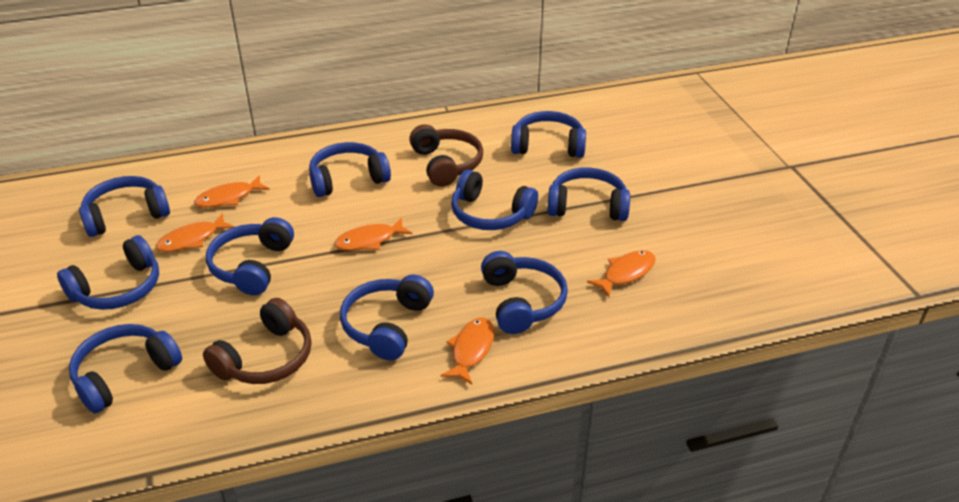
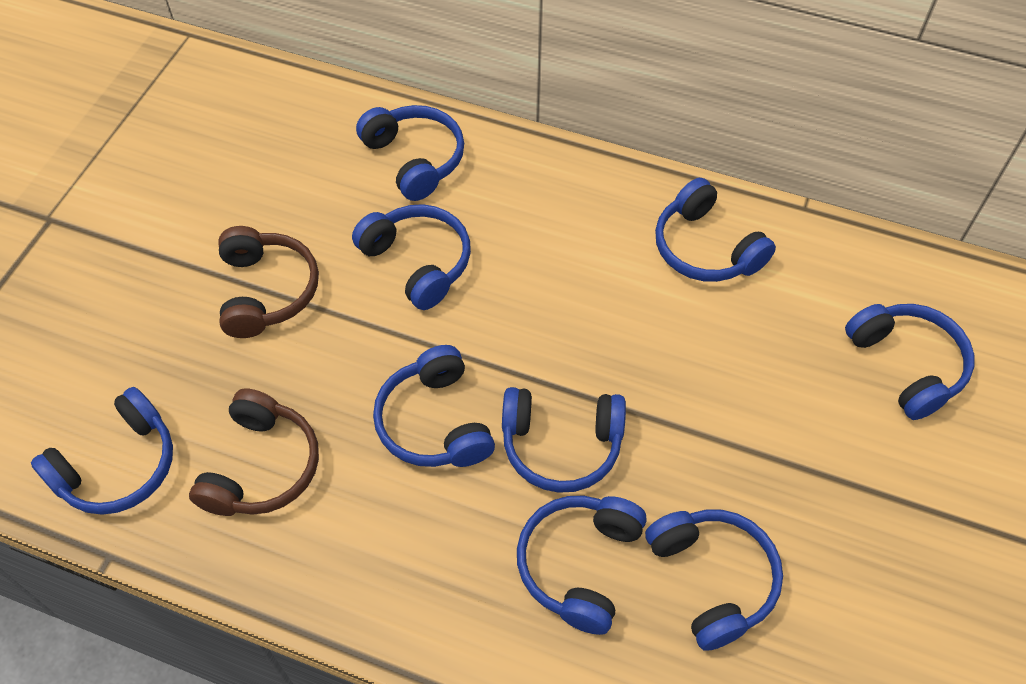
blue headphones: [57,235,159,310] [69,324,182,414] [79,176,170,237] [206,217,294,295] [309,142,391,197] [340,275,434,361] [451,170,538,230] [481,251,568,334] [511,111,586,158] [547,168,630,221] = 10 -> [31,387,173,515] [352,204,471,310] [356,105,464,201] [373,345,495,467] [502,387,626,493] [517,496,647,635] [645,509,783,651] [655,178,776,282] [845,304,974,420] = 9
orange fish: [156,213,234,252] [194,175,270,208] [334,217,412,251] [441,317,494,385] [587,250,656,297] = 5 -> none = 0

